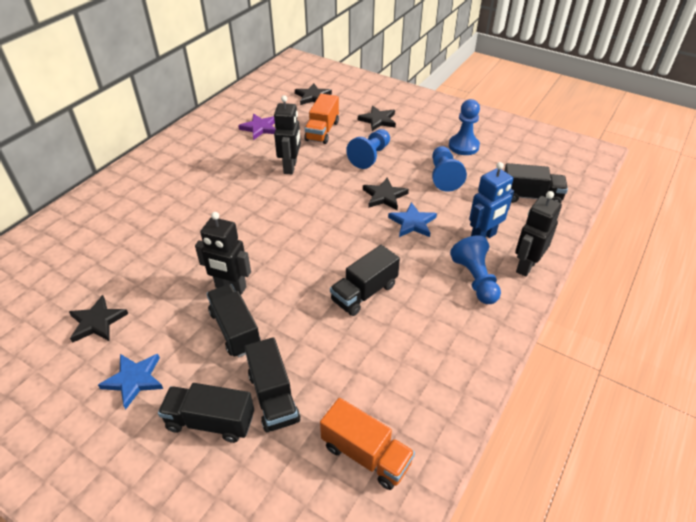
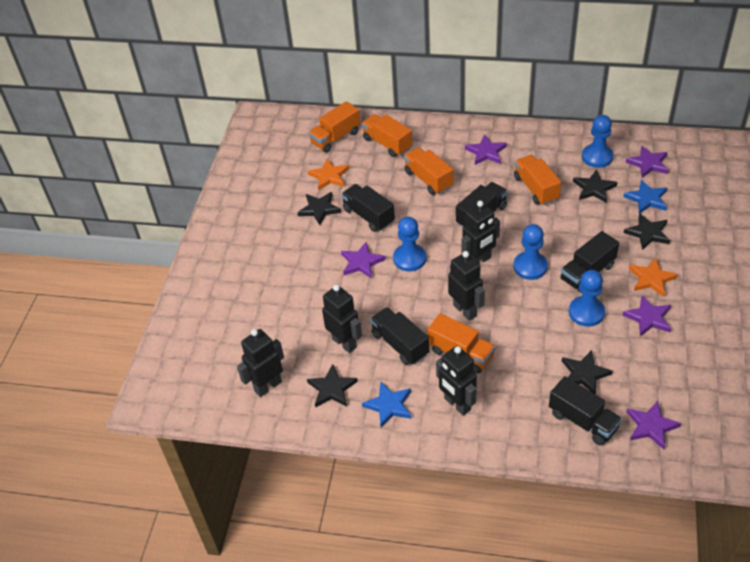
black robot: [195,212,251,294] [274,95,301,174] [515,191,562,277] = 3 -> [237,329,284,397] [322,285,362,353] [436,346,477,416] [448,251,485,321] [461,201,500,264] = 5
black star: [69,295,128,343] [295,83,332,105] [358,106,396,131] [363,178,409,210] = 4 -> [297,192,341,225] [307,364,358,408] [562,350,613,395] [573,169,618,203] [624,213,670,250] = 5
blue robot: [469,162,514,238] = 1 -> none = 0
orange star: none = 0 -> [308,159,349,191] [629,258,678,297] = 2
orange truck: [304,94,339,144] [320,398,415,490] = 2 -> [308,101,360,153] [362,114,412,157] [404,147,453,195] [428,313,496,374] [514,155,561,205] = 5
purple star: [238,114,276,140] = 1 -> [341,241,386,279] [465,134,507,165] [623,295,671,336] [626,146,669,178] [627,401,681,450] = 5

